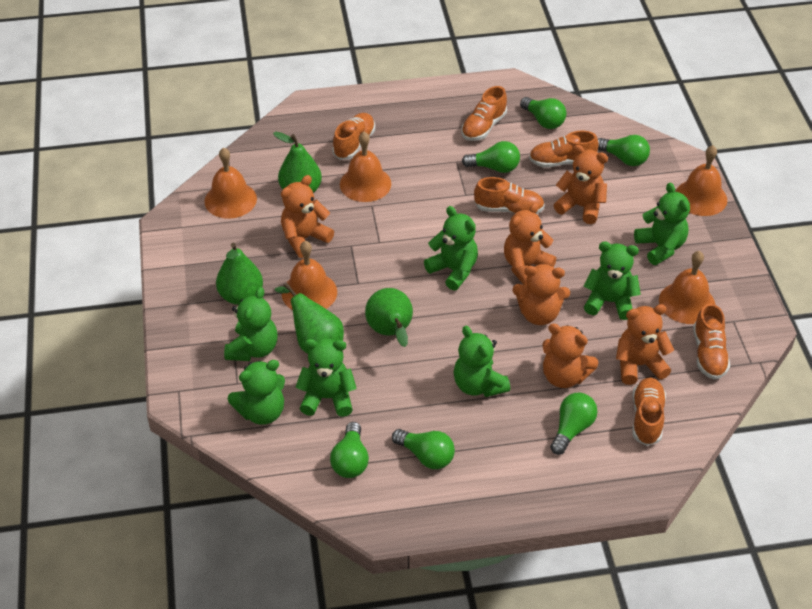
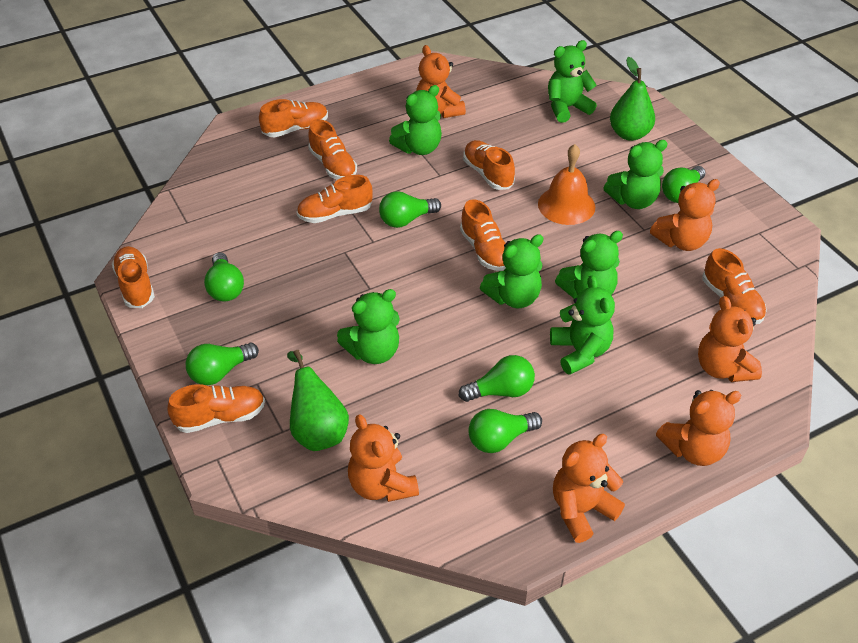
green pear: [216,243,263,305] [273,132,322,193] [275,283,344,354] [365,288,413,347] = 4 -> [287,350,349,451] [610,57,655,141] = 2
orange bell: [204,148,257,219] [282,241,337,310] [340,132,391,202] [659,251,715,324] [675,145,727,216] = 5 -> [538,144,595,225] = 1
orange shoe: [332,113,375,160] [461,86,507,141] [474,177,545,214] [529,131,599,168] [632,377,666,446] [693,303,730,380] = 6 -> [112,246,155,308] [167,384,265,433] [259,99,328,137] [297,175,373,223] [308,119,357,180] [460,199,506,271] [463,140,515,190] [702,248,767,324] = 8

